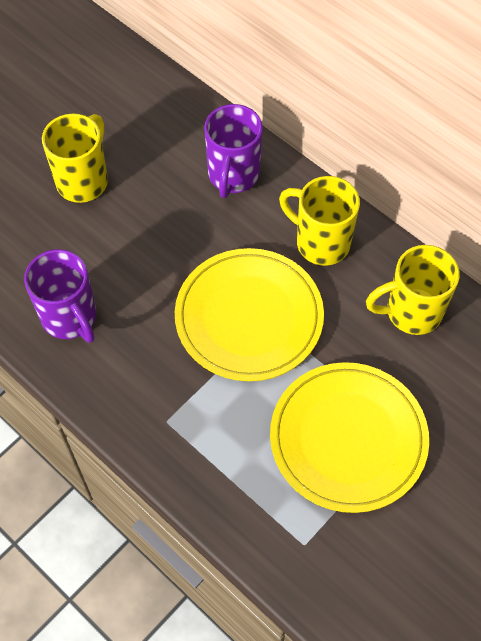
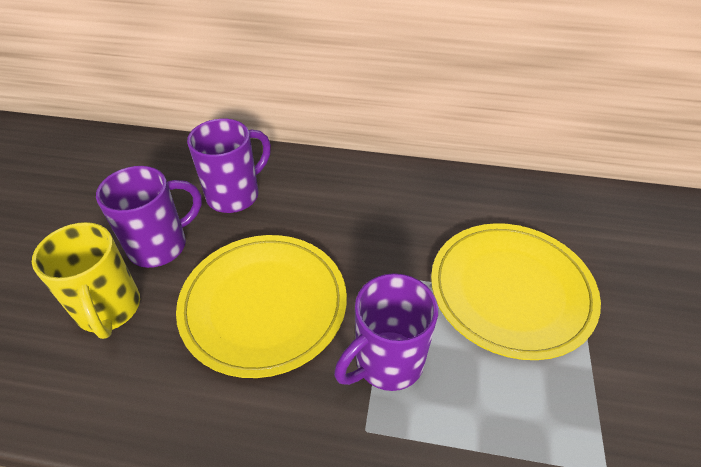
purple mug: [24,249,96,343] [204,104,263,198] = 2 -> [96,166,202,268] [187,118,271,213] [334,273,438,391] = 3
yellow mug: [42,114,108,203] [279,176,360,265] [366,245,460,335] = 3 -> [32,222,140,339] = 1

